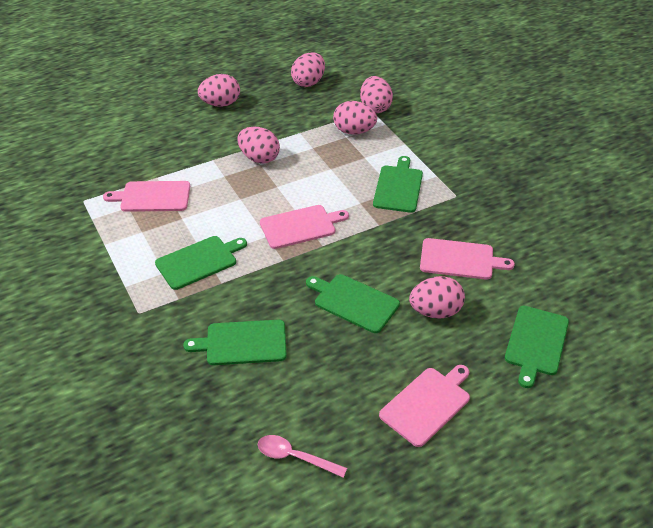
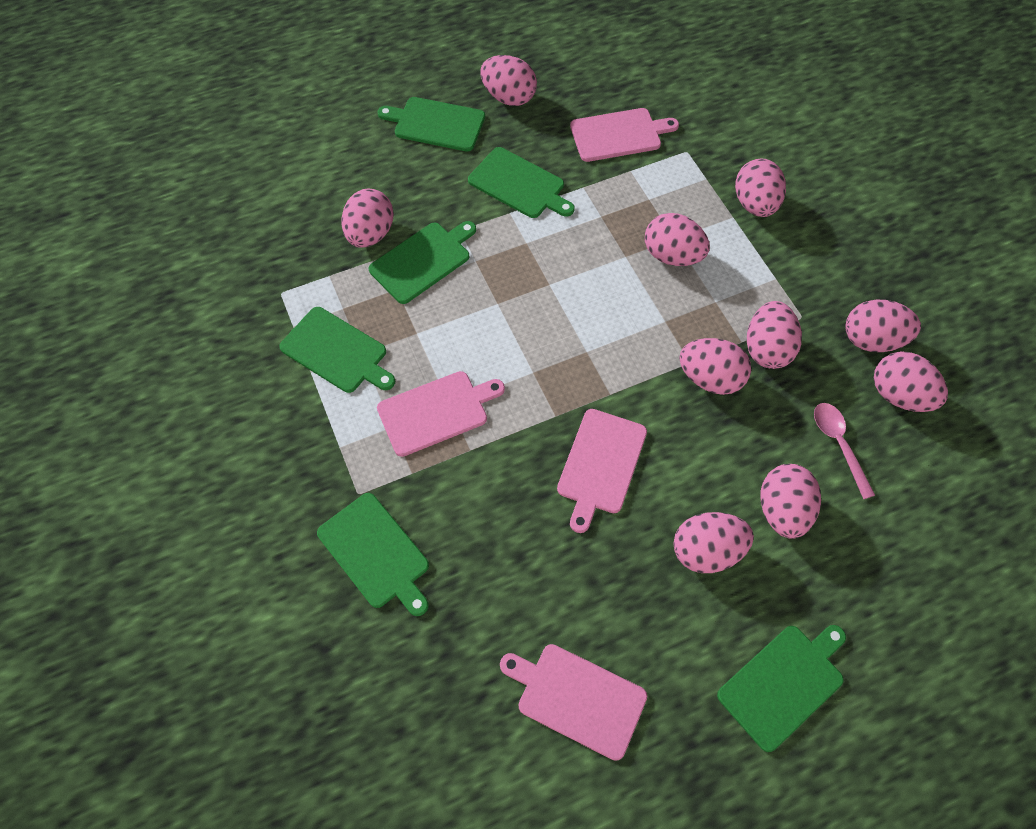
green cutting board: [155,236,247,290] [183,320,287,365] [306,274,400,333] [373,156,423,213] [505,306,569,388] = 5 -> [279,307,395,393] [317,493,429,616] [368,221,476,304] [377,97,485,151] [468,147,575,218] [717,625,846,752] = 6
pink egg: [198,74,240,107] [237,126,280,164] [291,52,325,87] [333,101,377,135] [360,76,393,113] [409,276,465,319] = 6 -> [342,188,394,248] [481,55,537,106] [645,213,710,266] [673,512,754,573] [679,338,751,395] [735,158,786,217] [747,301,802,369] [761,464,821,539] [845,300,921,352] [874,351,948,412] = 10

